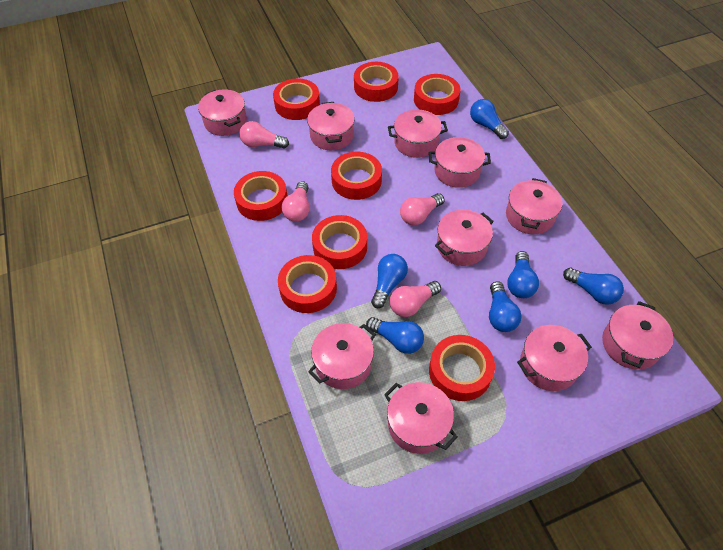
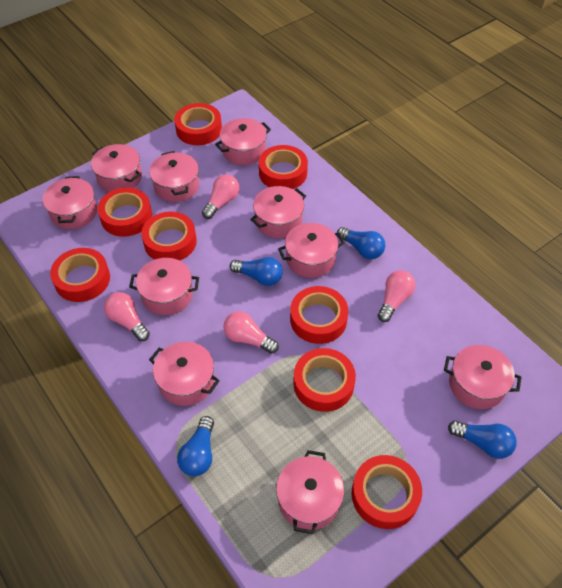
blue light bulb: [366,317,424,354] [371,254,408,308] [470,99,509,139] [489,281,522,332] [507,251,539,298] [563,268,624,305] = 6 -> [177,416,214,476] [230,257,283,286] [337,227,385,259] [448,420,517,459] = 4

